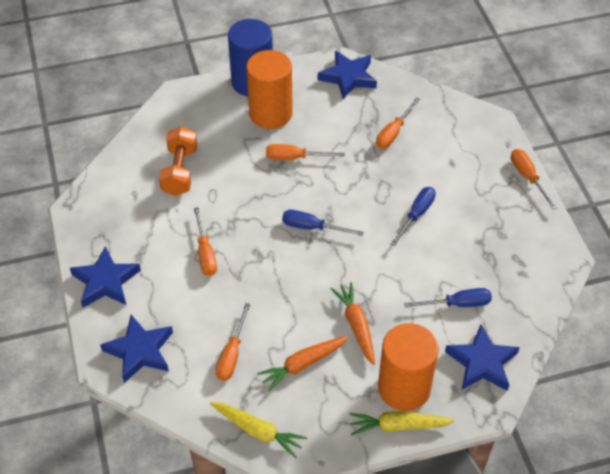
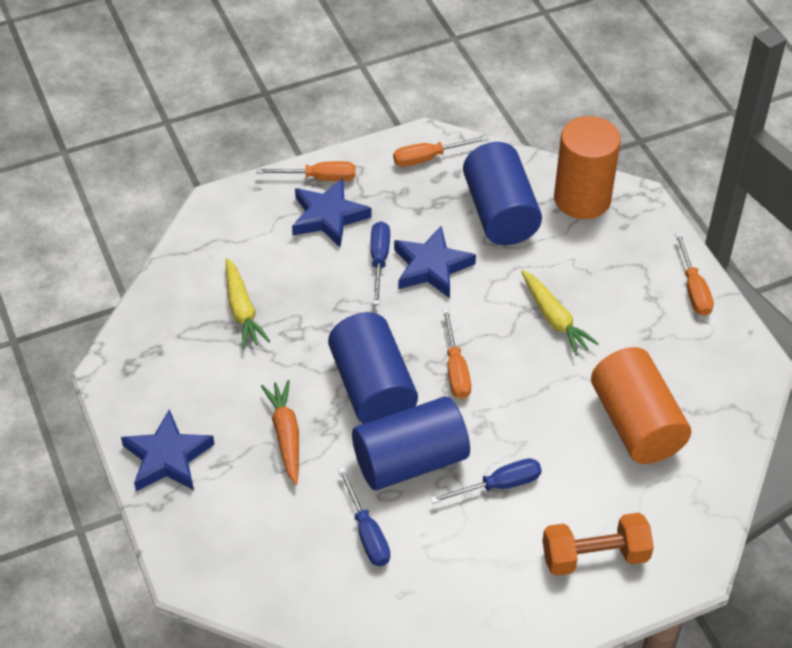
blue cylinder: [228,19,273,96] = 1 -> [328,312,418,424] [352,397,470,490] [463,142,542,245] = 3
blue star: [70,246,141,307] [100,315,173,383] [318,51,377,99] [445,325,520,391] = 4 -> [121,409,215,491] [292,178,372,247] [394,226,476,298] = 3
orange carrot: [257,336,349,392] [331,282,375,365] = 2 -> [261,380,299,485] = 1
orange screwdriver: [194,207,217,276] [216,303,251,381] [266,144,345,160] [376,97,420,148] [511,149,557,210] = 5 -> [256,161,356,181] [393,136,488,167] [442,309,471,399] [675,233,714,316] = 4

